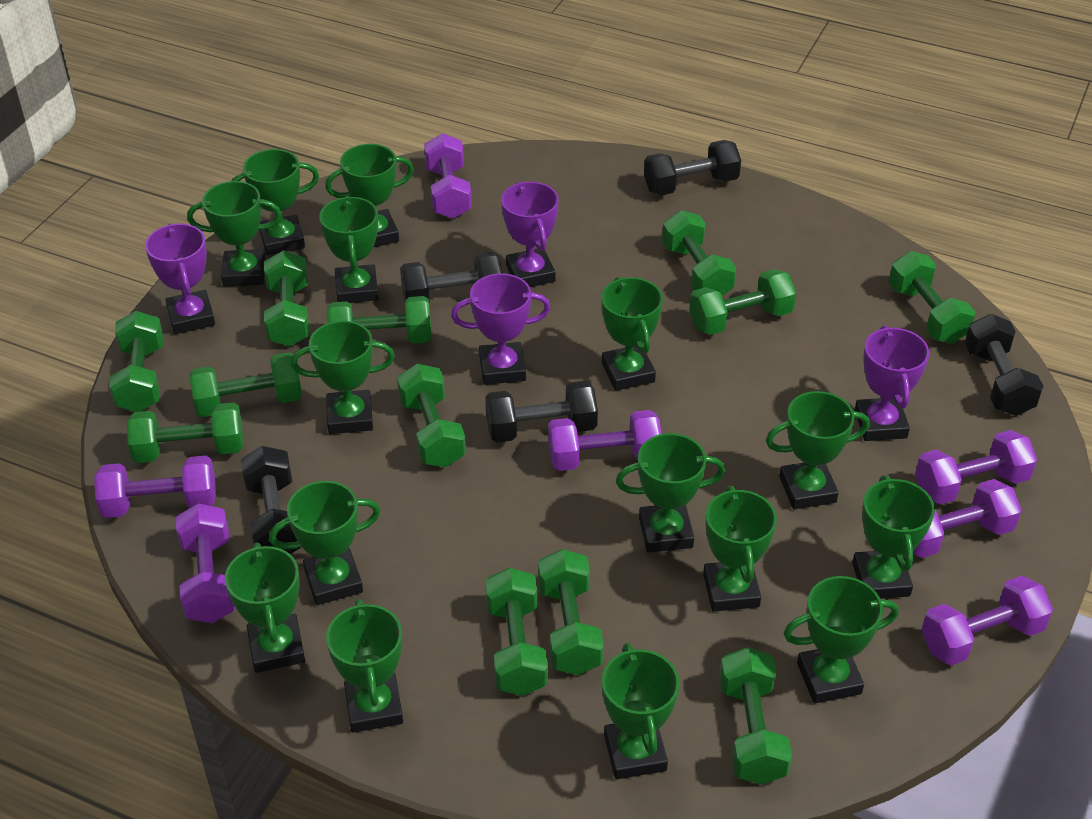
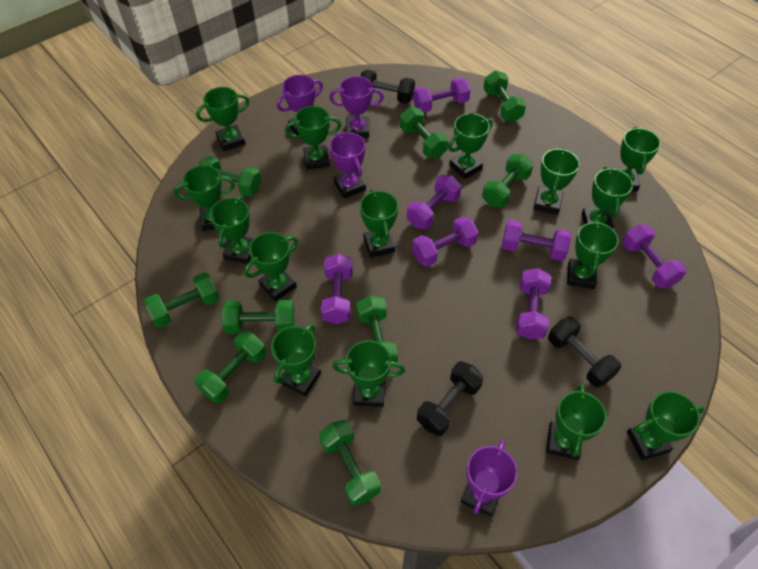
black dumbbell: [241,446,301,554] [400,252,502,303] [485,381,598,442] [644,140,741,196] [965,314,1043,416] = 5 -> [360,70,415,104] [417,361,483,436] [548,317,621,388] = 3
green dumbbell: [109,311,164,412] [127,402,244,463] [189,352,302,417] [264,250,310,347] [327,296,432,343] [397,364,466,468] [485,568,548,696] [538,549,604,675] [662,210,736,296] [689,269,796,335] [719,647,792,785] [889,251,975,344] = 12 -> [144,272,220,328] [195,331,266,403] [199,156,262,197] [222,300,295,334] [319,420,381,506] [357,296,398,363] [400,107,448,158] [482,154,533,207] [483,70,526,122] = 9

